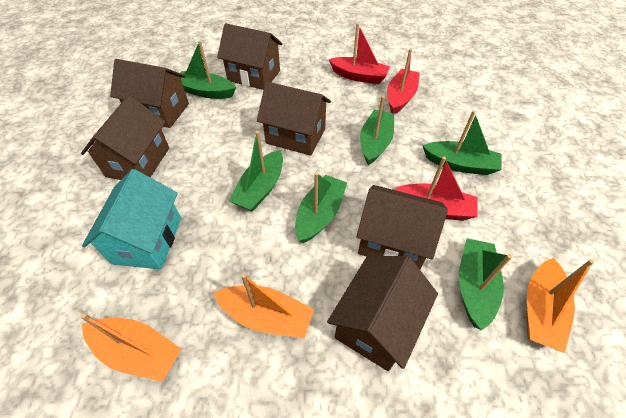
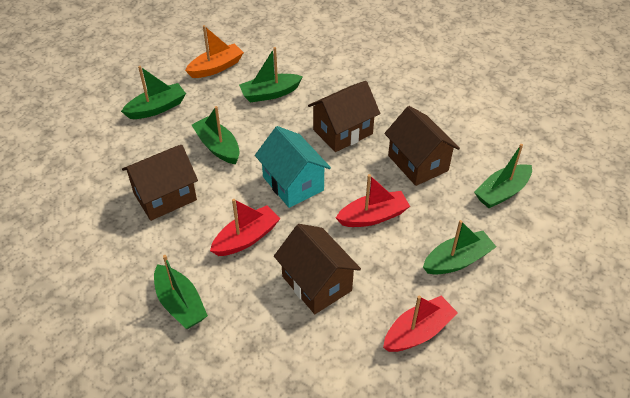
brown house: [81,95,169,180] [110,59,189,128] [217,23,283,90] [257,82,331,156] [327,256,438,371] [356,185,448,269] = 6 -> [122,145,198,221] [274,224,361,314] [308,81,380,152] [384,106,460,186] = 4
orange boat: [80,313,181,382] [214,273,314,338] [526,258,595,353] = 3 -> [185,25,244,78] = 1

